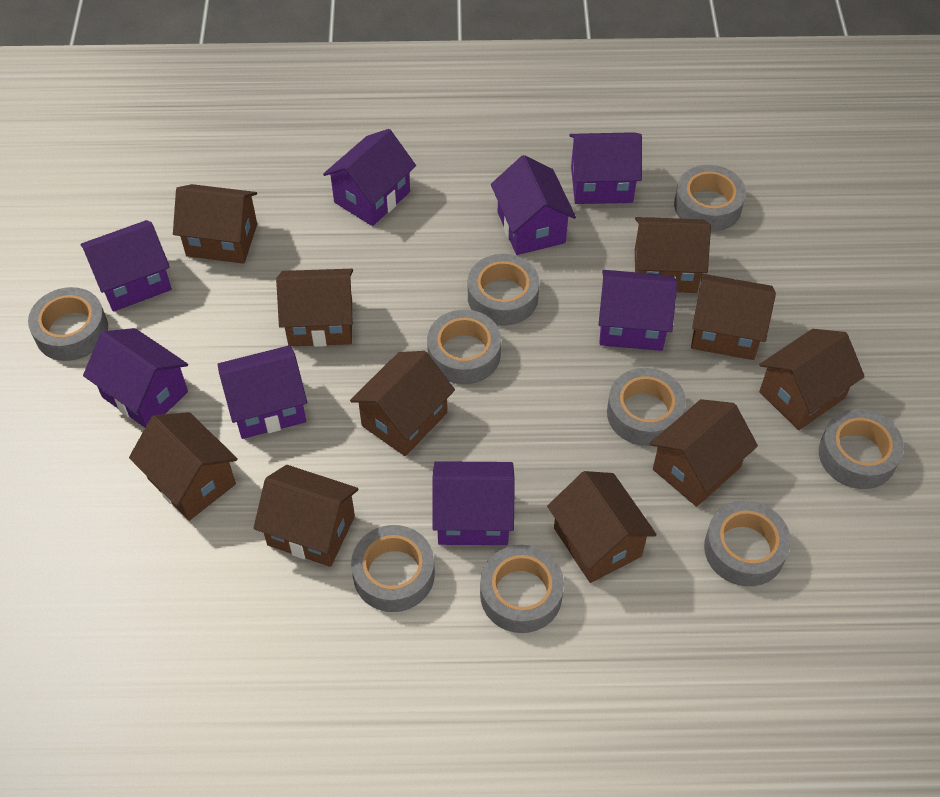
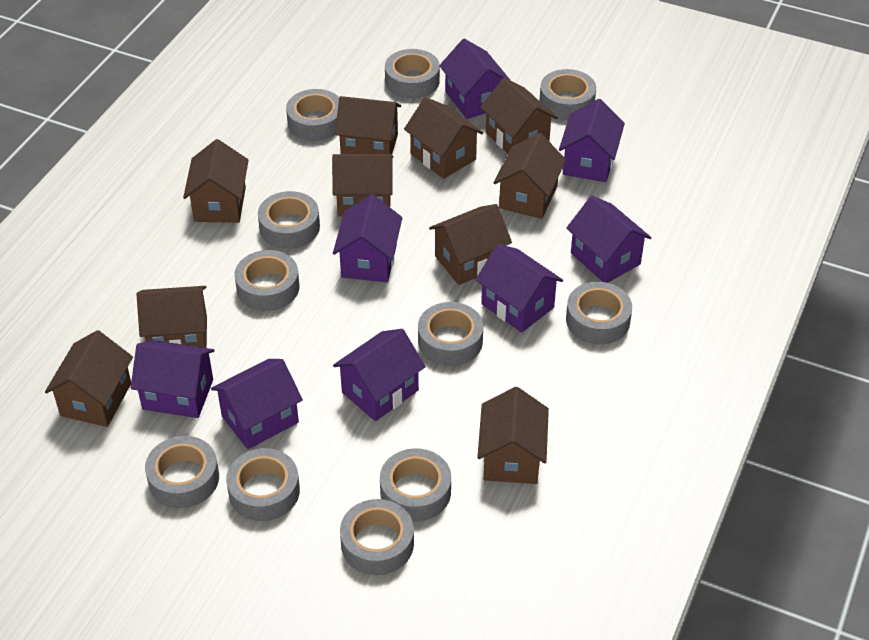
grey tape: [28,287,108,361] [351,525,435,612] [427,310,501,384] [468,254,539,326] [480,545,564,633] [607,368,686,446] [674,165,746,232] [704,501,791,586] [819,409,904,489] = 9 -> [145,436,219,508] [226,448,300,521] [234,250,300,311] [258,191,320,249] [286,89,339,141] [340,499,414,575] [380,448,451,521] [385,49,440,98] [418,302,483,366] [539,69,596,120] [566,282,632,344] = 11

